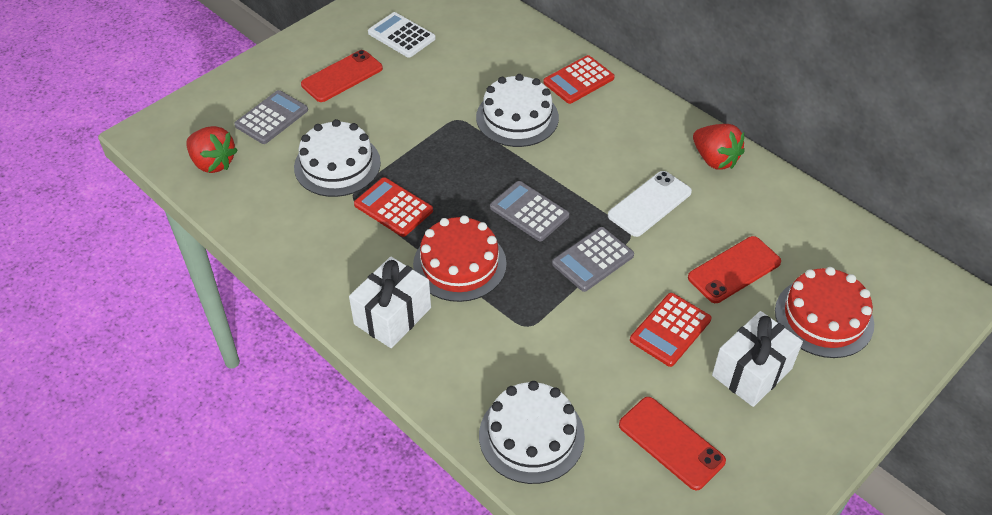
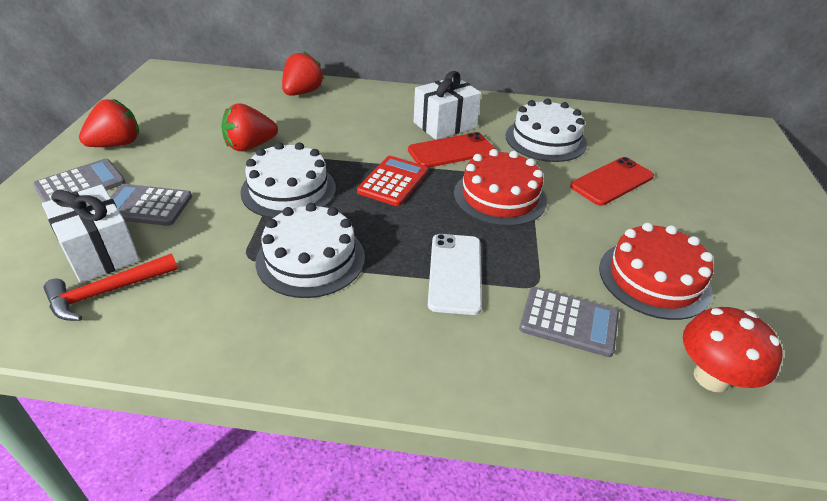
red calculator: [354,177,433,237] [543,55,615,104] [630,293,711,367] = 3 -> [357,156,428,206] = 1
red hammer: none = 0 -> [44,253,178,321] = 1
red mushroom: none = 0 -> [683,307,782,392] = 1
red phone: [301,50,383,102] [619,397,726,490] [688,236,781,303] = 3 -> [408,132,495,168] [570,157,654,206] = 2
red strawberry: [187,126,238,173] [693,124,745,170] = 2 -> [79,99,139,147] [221,103,278,151] [282,51,324,96] = 3
white calculator: [368,12,436,58] = 1 -> none = 0

